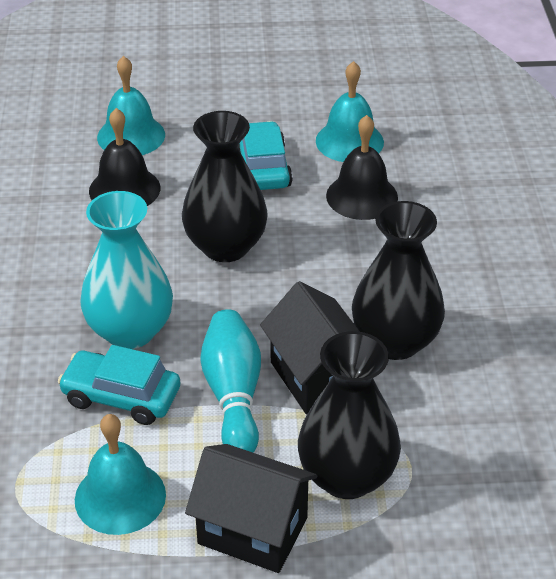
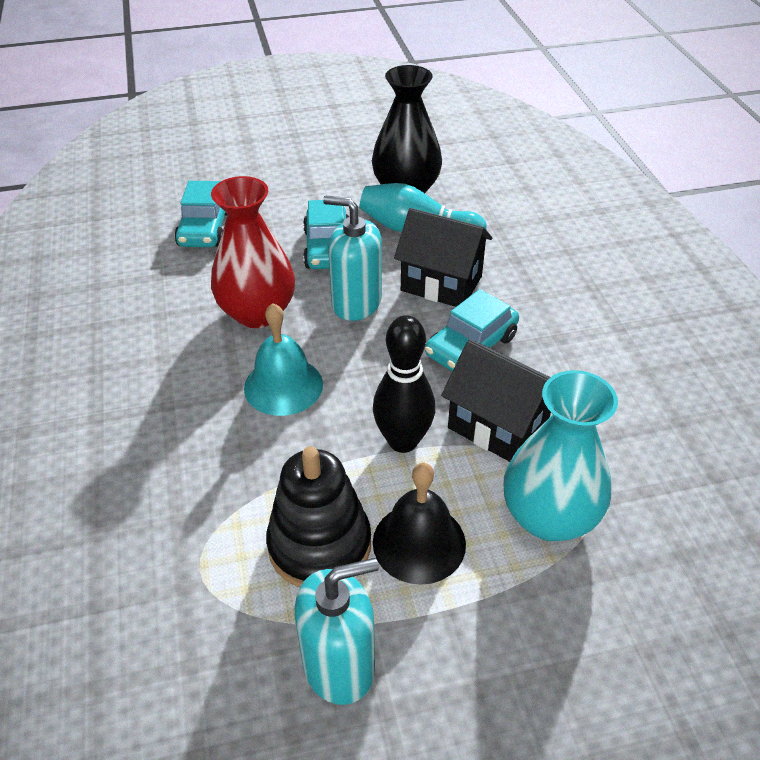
black bell: [89,108,160,206] [326,115,398,220] = 2 -> [373,463,466,585] = 1
black bowling pin: none = 0 -> [373,316,435,453] = 1
black stacking toy: none = 0 -> [266,446,371,587] = 1
black vase: [182,111,268,262] [298,331,401,499] [352,201,445,360] = 3 -> [372,65,442,193] = 1
red vase: none = 0 -> [211,176,295,328] = 1
turquoise bell: [75,414,166,535] [97,56,165,155] [316,61,384,162] = 3 -> [244,303,323,416] = 1
turquoise car: [58,345,180,425] [238,121,293,190] = 2 -> [175,181,227,247] [303,200,349,269] [425,289,519,371] = 3
turquoise soap dispenser: none = 0 -> [295,558,379,705] [323,196,382,321] = 2

